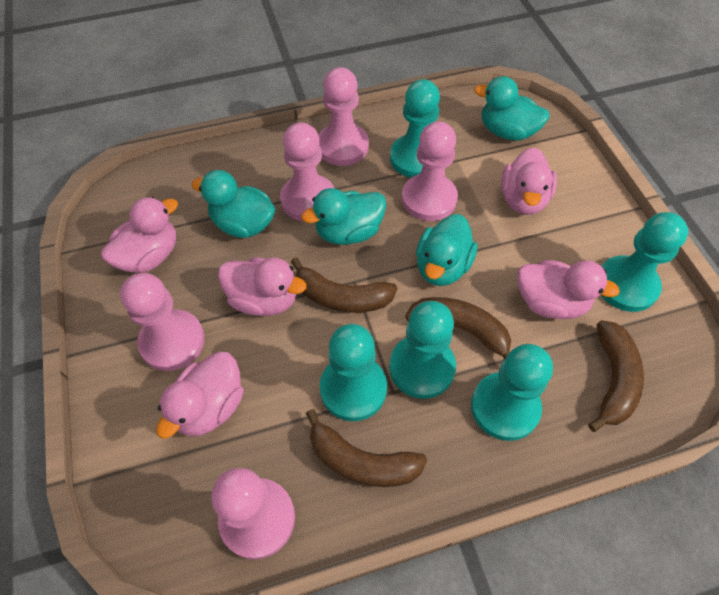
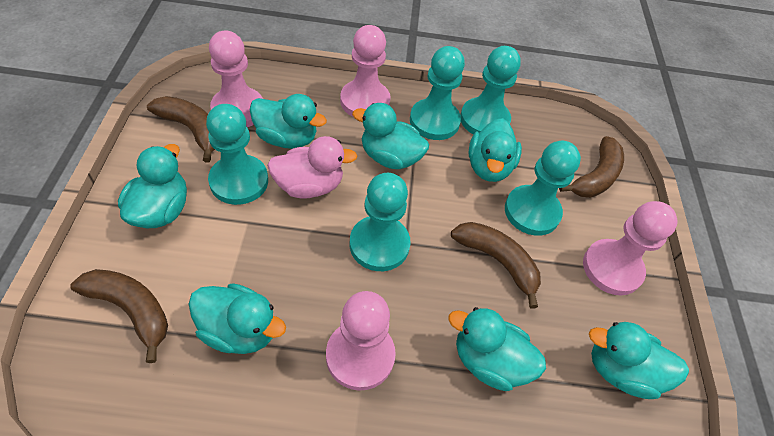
pink duck: [101,197,178,273] [156,352,244,439] [218,257,307,316] [501,147,557,215] [518,260,620,319] = 5 -> [267,136,358,199] = 1
pink pawn: [120,273,205,371] [211,468,295,560] [280,122,334,222] [319,67,369,166] [402,121,458,221] = 5 -> [209,31,263,127] [326,291,396,391] [340,25,391,117] [583,201,678,295] = 4
turquoise duck: [191,170,275,238] [301,188,386,245] [416,214,477,286] [474,76,550,140] = 4 -> [118,144,187,228] [189,283,286,354] [249,94,327,149] [352,103,429,169] [448,307,546,391] [468,118,522,182] [589,322,689,399] = 7

